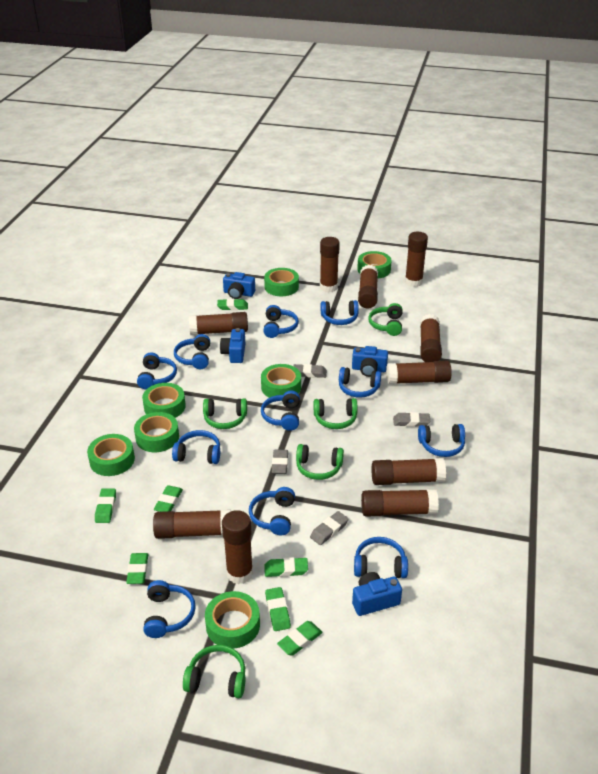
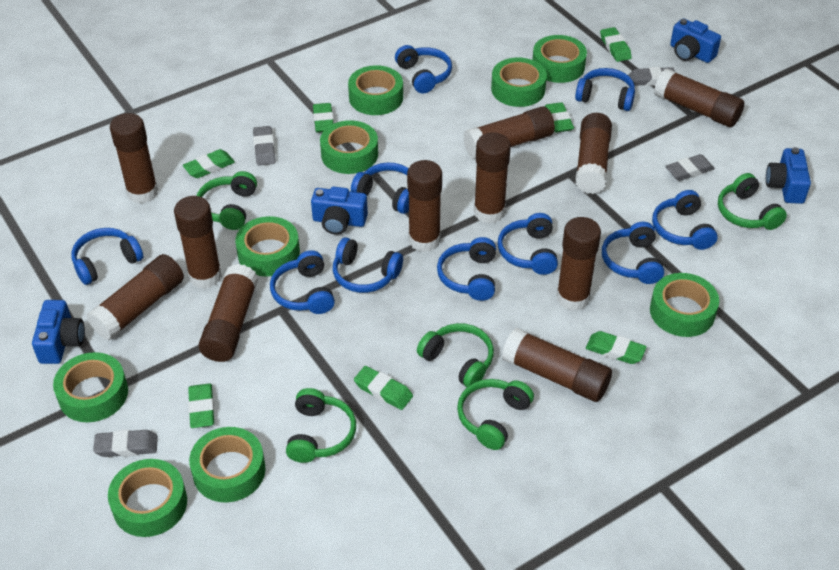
blue headphones: [137,353,177,389] [143,580,196,638] [172,430,220,464] [174,334,210,369] [249,487,295,535] [261,391,300,431] [263,305,299,338] [320,300,359,325] [339,367,381,398] [354,537,408,578] [418,424,465,457] = 11 -> [71,228,143,285] [270,250,335,314] [333,237,403,293] [351,163,409,214] [395,45,452,94] [437,237,496,301] [498,213,558,275] [575,68,635,111] [602,222,664,284] [652,190,718,250] = 10
brown glue stick: [153,509,231,539] [189,312,248,335] [222,510,253,584] [320,237,340,293] [358,264,378,309] [361,489,439,517] [372,458,446,485] [386,361,452,384] [405,232,428,287] [420,314,442,362] = 10 -> [86,254,184,341] [110,113,158,204] [174,196,222,289] [199,264,258,362] [407,160,442,252] [463,106,555,159] [474,132,511,224] [502,328,612,402] [556,217,601,311] [575,113,612,194] [654,68,744,127] = 11
green tape: [87,434,135,476] [134,412,179,452] [142,383,186,418] [205,591,260,649] [261,364,301,398] [264,268,299,296] [357,251,392,279] = 7 -> [53,352,128,422] [108,459,187,537] [189,427,266,502] [235,216,300,277] [320,120,378,174] [348,65,403,115] [491,58,547,107] [532,35,587,83] [650,273,719,337] = 9

